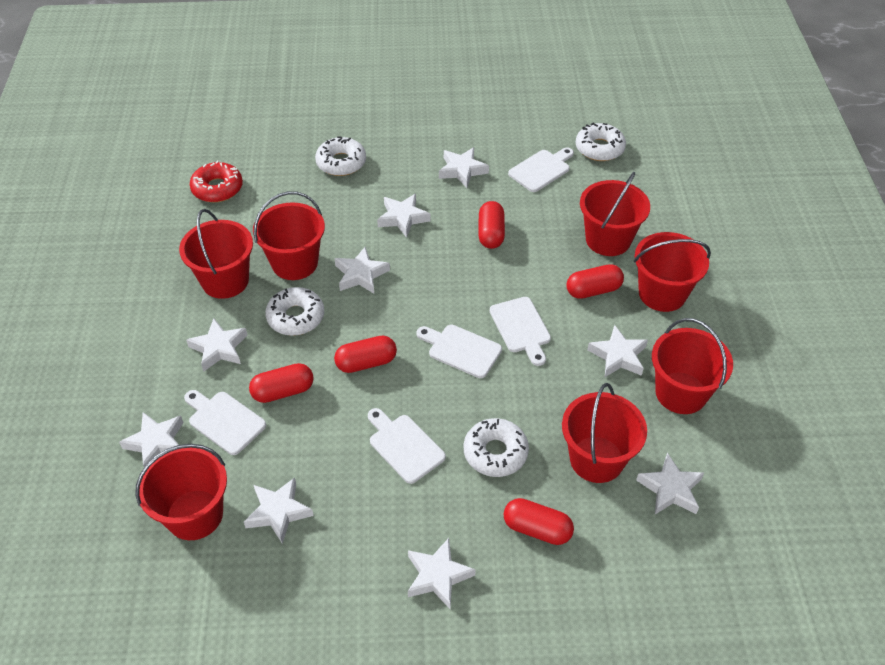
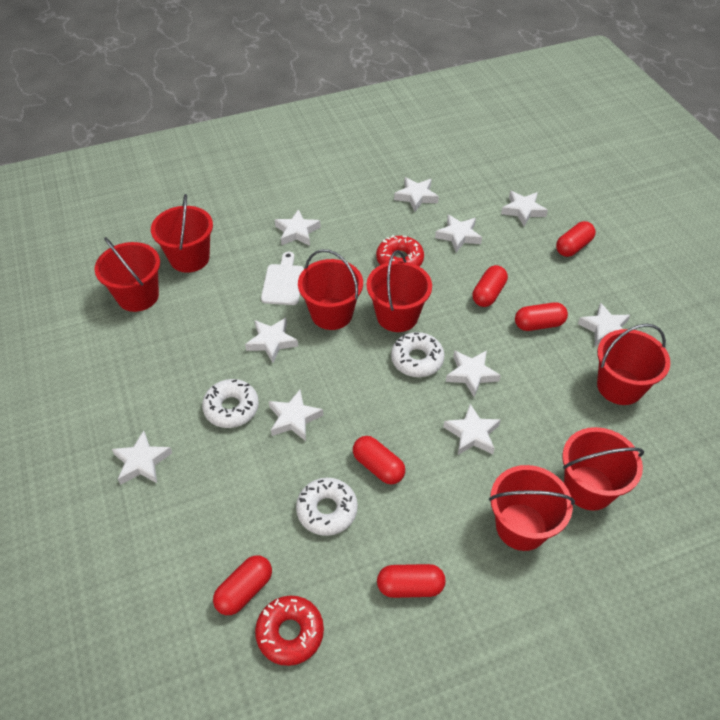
red capsule: [249,363,314,403] [334,336,397,373] [478,201,505,249] [503,498,574,545] [566,264,624,299] = 5 -> [213,555,272,615] [353,436,405,484] [377,564,445,598] [472,265,508,307] [515,302,568,331] [556,221,596,257] = 6
red donut: [190,160,243,203] = 1 -> [255,595,324,666] [376,235,424,266] = 2
white cutting board: [184,390,266,455] [368,408,446,484] [416,325,502,378] [490,297,551,366] [508,148,574,192] = 5 -> [261,252,304,305] = 1
white donut: [265,287,324,336] [315,136,366,176] [464,418,529,477] [576,123,626,161] = 4 -> [202,379,259,428] [296,478,358,536] [391,332,444,377] = 3
white star: [119,412,184,467] [186,318,248,372] [244,478,314,544] [334,247,390,294] [377,194,430,238] [408,538,476,609] [439,147,489,188] [587,325,648,377] [636,453,704,514] = 9 -> [112,431,172,485] [245,318,298,363] [269,390,323,441] [275,209,321,246] [394,177,439,212] [435,214,482,252] [443,404,501,455] [446,350,501,397] [501,191,548,226] [578,302,630,346] = 10

